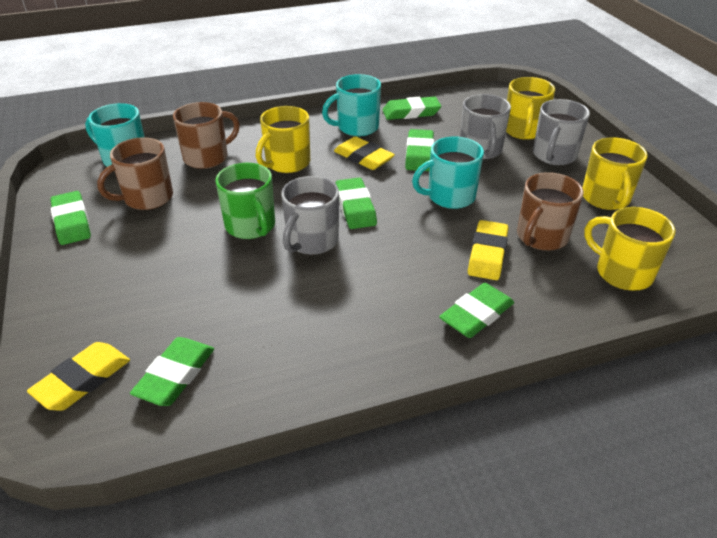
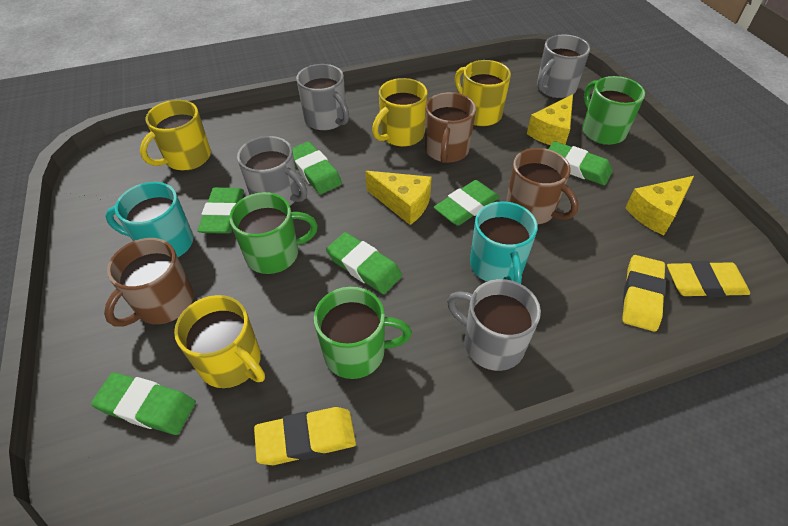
green mug: [216,163,275,239] = 1 -> [229,192,318,274] [314,287,412,379] [582,76,645,145] = 3
grey mug: [281,176,339,255] [460,94,511,159] [533,99,590,165] = 3 -> [237,136,307,205] [296,64,349,131] [447,279,541,371] [537,35,590,98] = 4
turquoise mug: [85,103,144,167] [322,74,381,136] [412,137,484,209] = 3 -> [105,182,193,257] [470,201,538,284] = 2
yellow cheese: none = 0 -> [365,171,432,225] [527,94,573,145] [625,176,694,235] = 3

